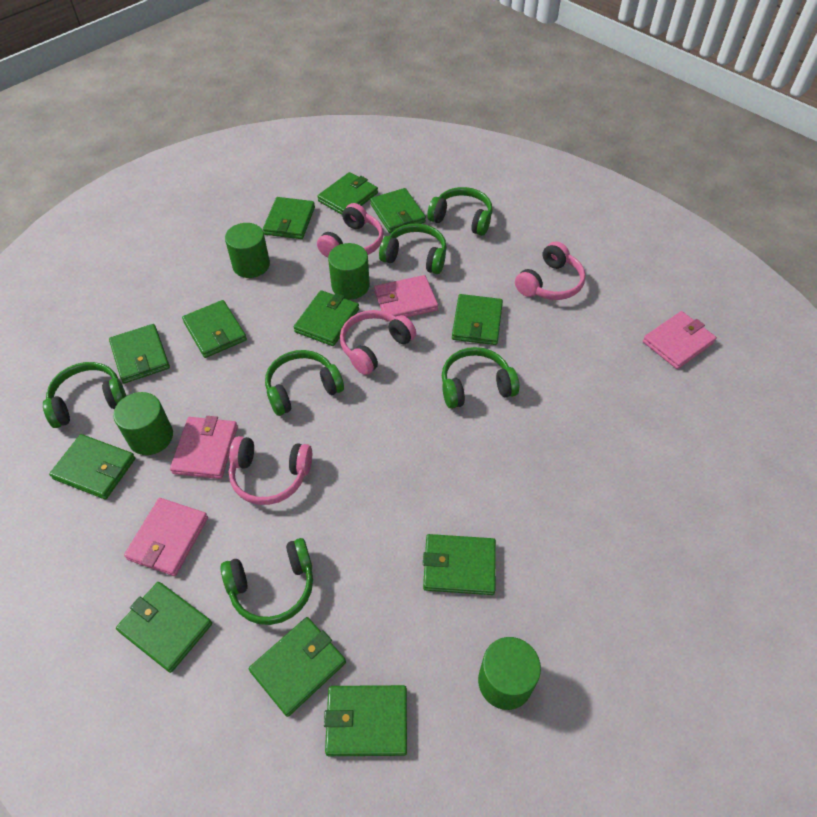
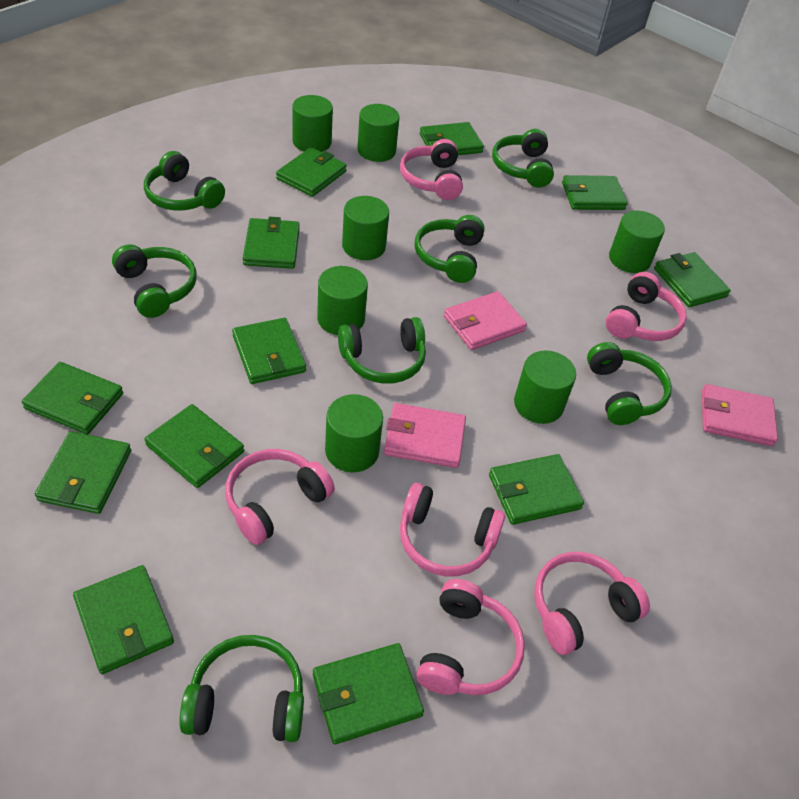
green cylinder: [113,392,173,455] [225,223,270,278] [328,243,370,299] [478,637,541,710] = 4 -> [292,95,333,152] [317,266,368,335] [325,394,383,472] [342,196,389,260] [357,104,400,162] [514,350,576,424] [609,211,665,273] = 7
green headphones: [43,362,126,428] [220,538,313,625] [265,350,344,416] [379,223,447,274] [427,187,493,236] [442,347,519,409] = 6 -> [112,244,197,318] [144,151,225,211] [179,635,304,742] [338,317,426,384] [415,215,485,283] [492,129,554,188] [587,342,672,425] = 7
pink headphones: [229,436,312,505] [317,203,384,258] [340,310,416,375] [515,241,586,300] = 4 -> [225,449,335,545] [400,139,463,200] [400,483,505,576] [416,579,525,695] [534,552,650,655] [606,272,687,341] = 6
pink wallet: [124,498,208,576] [170,416,238,479] [374,275,438,322] [643,311,717,369] = 4 -> [384,403,466,468] [444,291,527,350] [702,384,778,446] = 3

